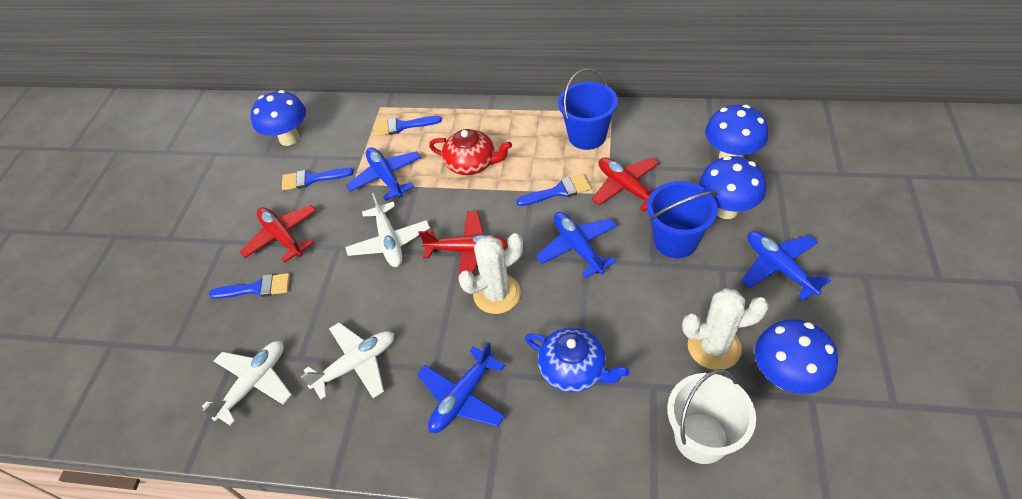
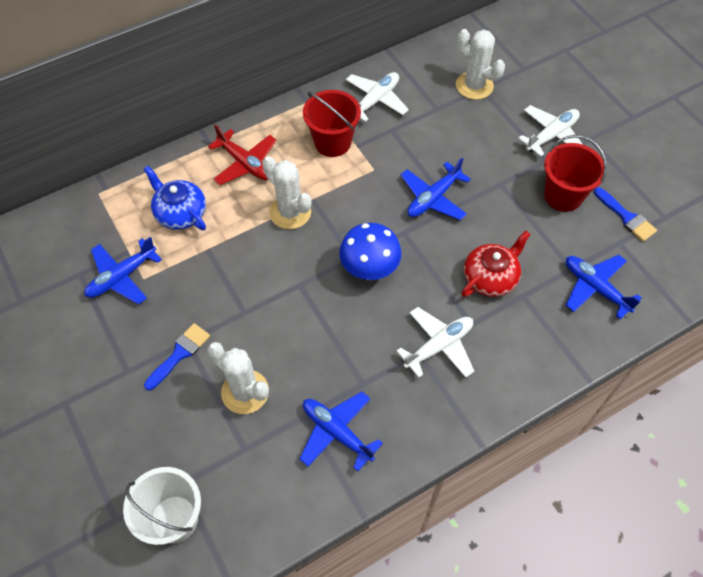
blue brush: [209,273,290,299] [282,168,354,191] [374,116,442,136] [516,174,591,206] = 4 -> [144,323,210,391] [594,187,657,242] = 2
blue bucket: [558,68,618,150] [647,181,718,258] = 2 -> none = 0
blue mushroom: [250,90,306,146] [699,156,766,219] [705,105,768,159] [755,319,838,394] = 4 -> [339,223,402,280] = 1
red bucket: none = 0 -> [303,90,361,157] [544,135,607,212] = 2
red plane: [240,205,317,263] [419,211,508,282] [592,157,659,212] = 3 -> [208,125,276,185] = 1
white cactus: [458,233,523,314] [682,288,769,370] = 2 -> [207,342,269,414] [262,156,312,229] [456,29,505,100] = 3

